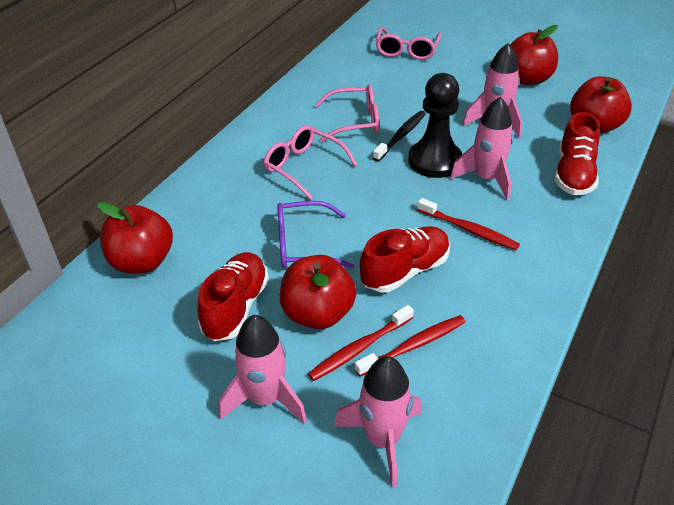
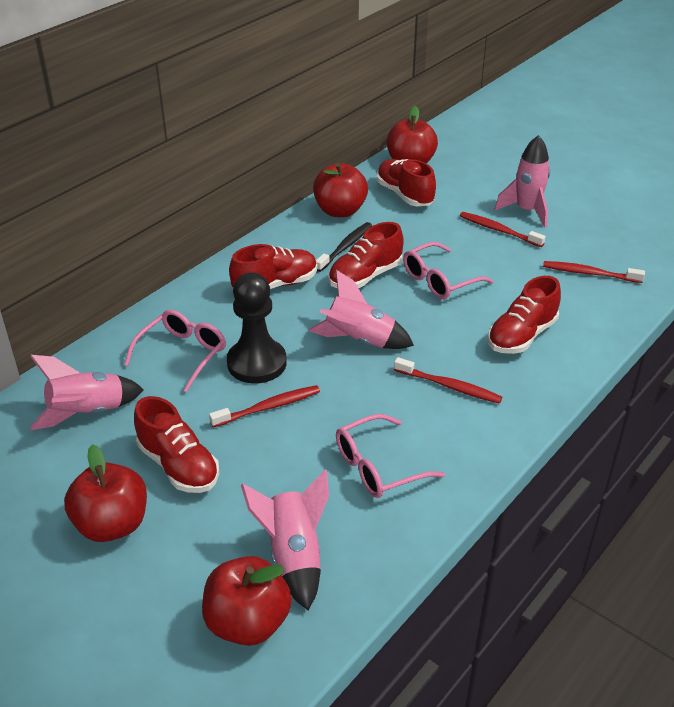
purple glasses: [277,201,354,269] = 1 -> none = 0
red shoe: [197,252,269,341] [360,226,450,292] [555,112,600,195] = 3 -> [134,396,219,493] [229,244,317,289] [328,222,404,289] [377,159,436,206] [487,276,561,354] = 5
red toothbrush: [308,305,414,381] [355,315,465,377] [417,198,520,250] = 3 -> [209,385,320,427] [394,357,502,404] [460,212,546,247] [543,261,645,283] = 4

